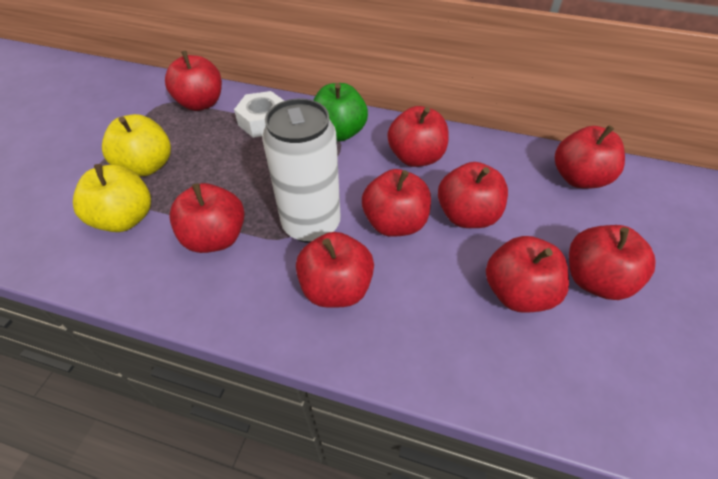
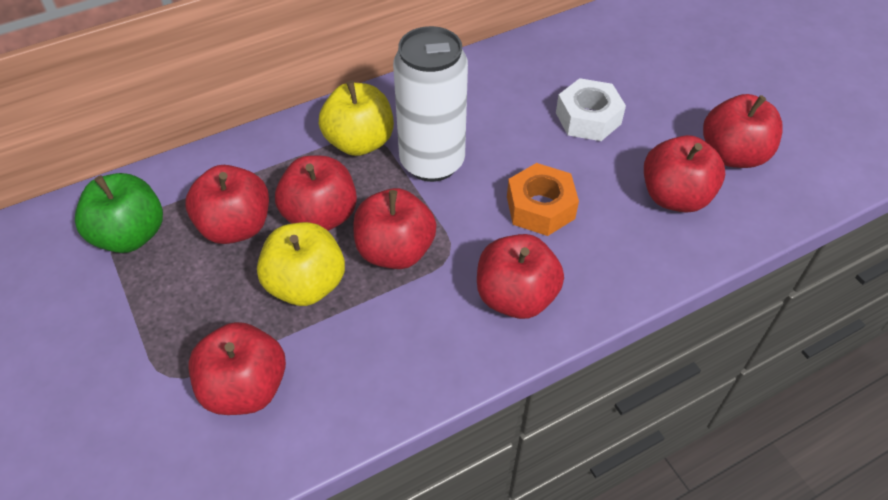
orange nut: none = 0 -> [507,163,579,236] = 1
red apple: [165,51,222,111] [169,183,245,253] [296,232,374,308] [362,169,431,237] [388,106,449,167] [438,162,508,228] [486,236,569,313] [555,125,625,188] [569,225,655,300] = 9 -> [185,165,269,244] [188,322,286,415] [275,156,357,231] [353,188,437,269] [477,234,564,319] [644,135,725,212] [703,94,783,168] = 7

